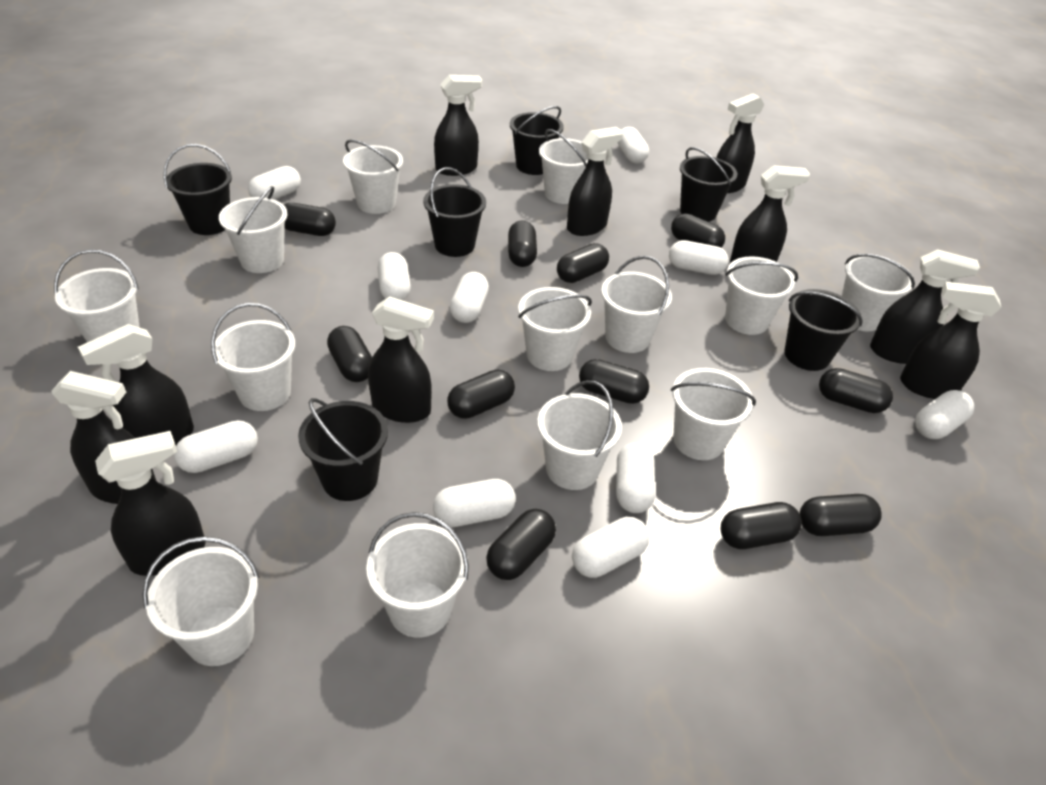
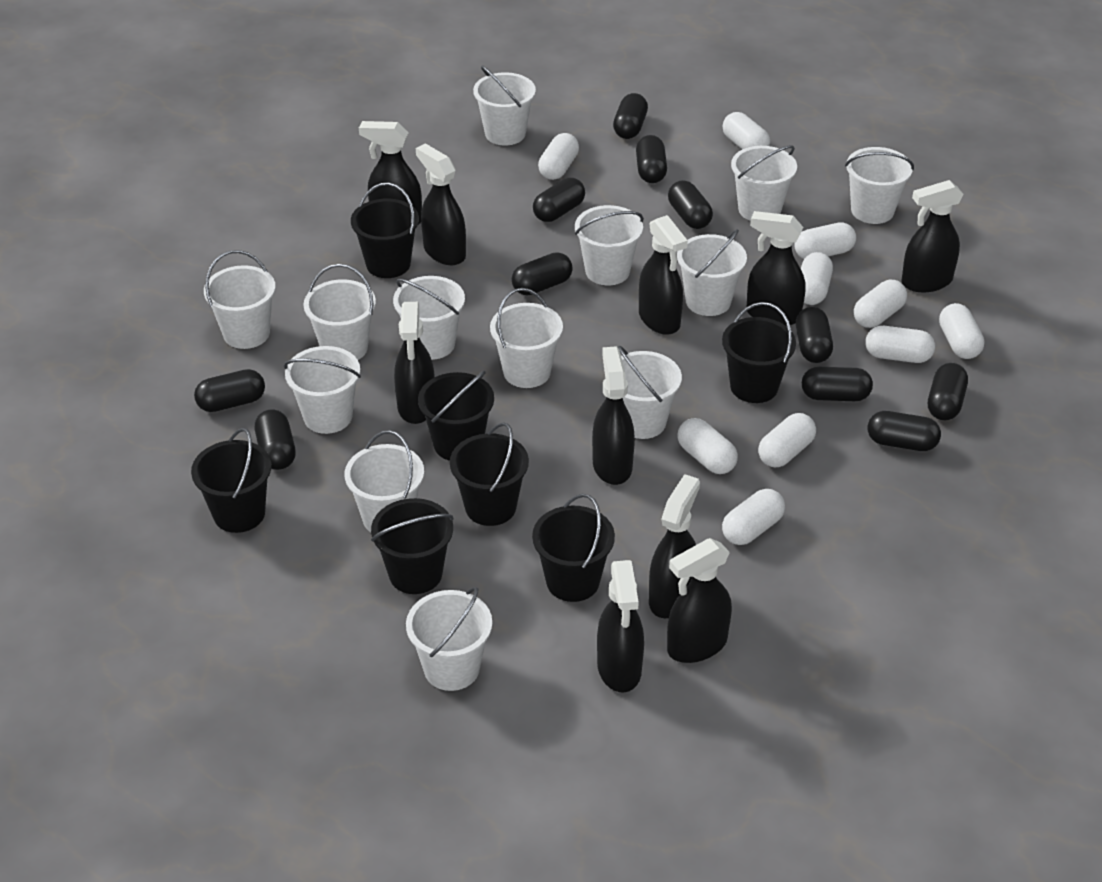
black bucket: [163,144,232,235] [298,398,388,501] [423,167,486,257] [510,106,564,175] [680,147,737,222] [784,289,863,371] = 6 -> [191,428,271,533] [351,183,419,278] [371,498,453,594] [418,371,494,461] [450,422,529,526] [532,494,615,602] [722,302,796,403] = 7

